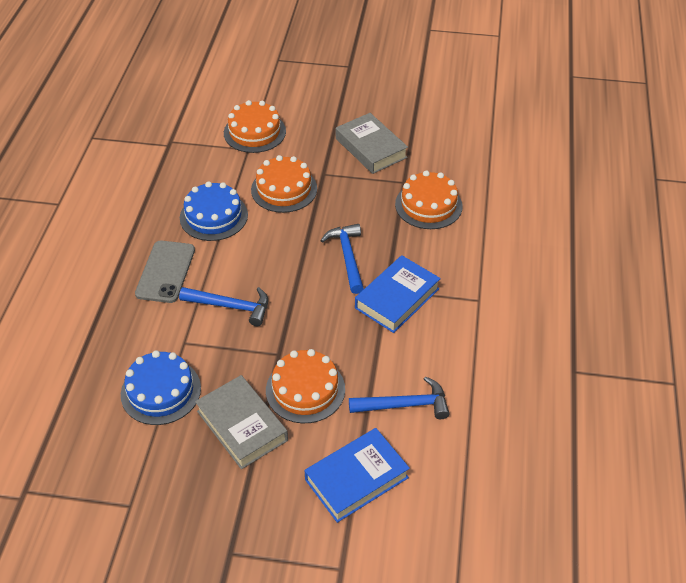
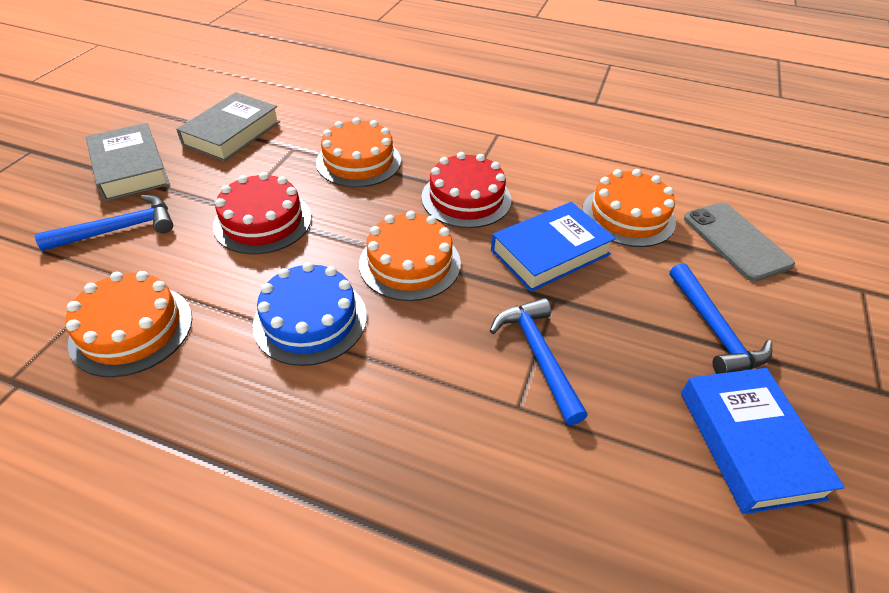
blue cake: [121,350,201,425] [180,181,248,241] = 2 -> [252,262,367,366] = 1
red cake: none = 0 -> [213,172,311,254] [421,152,511,228] = 2

